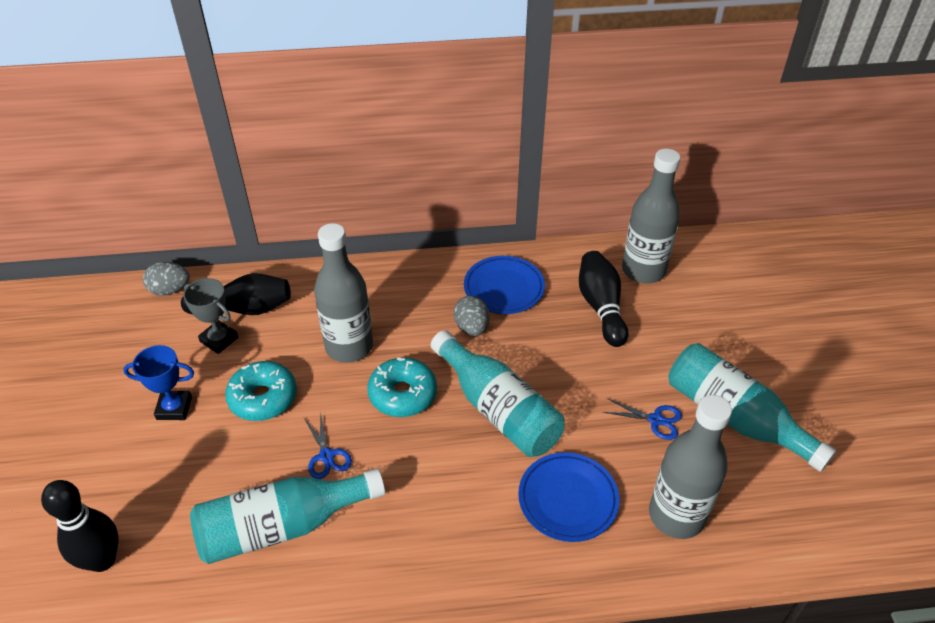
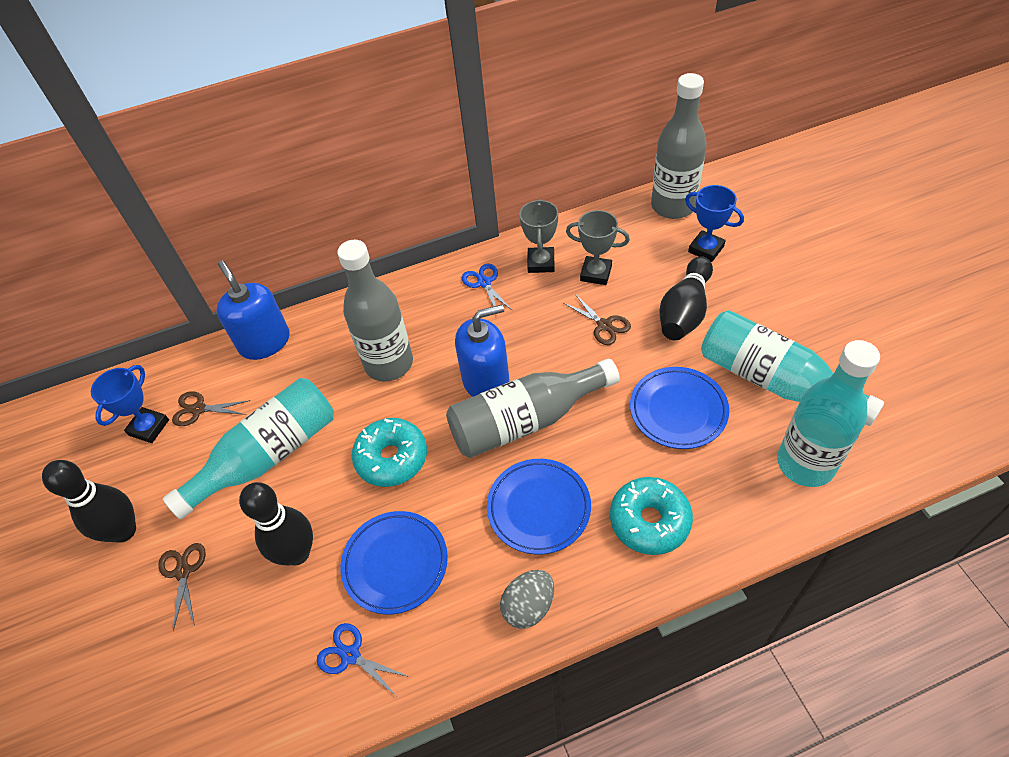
blue plate: [464,256,545,314] [518,452,619,542] = 2 -> [340,511,448,614] [487,459,591,554] [630,367,729,449] = 3
blue soap dispenser: none = 0 -> [217,260,289,360] [455,305,510,397] = 2
blue trophy: [123,345,194,420] = 1 -> [91,365,169,443] [685,185,744,262] = 2
brown scissors: none = 0 -> [158,543,206,631] [172,391,250,426] [563,294,631,345] = 3
grey egg: [143,262,189,296] [454,295,489,336] = 2 -> [500,570,554,629] = 1
grey trophy: [183,278,238,354] = 1 -> [519,199,558,273] [566,210,630,285] = 2

